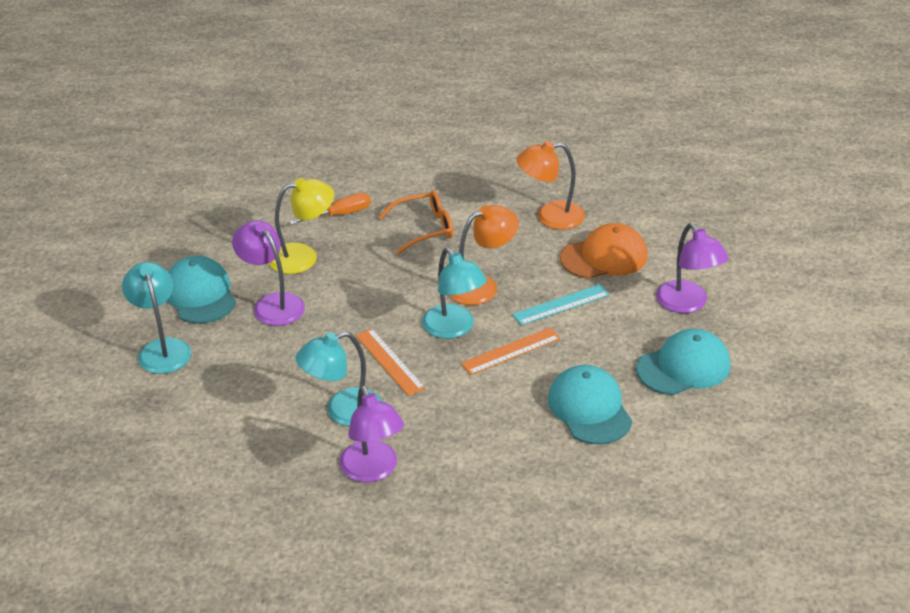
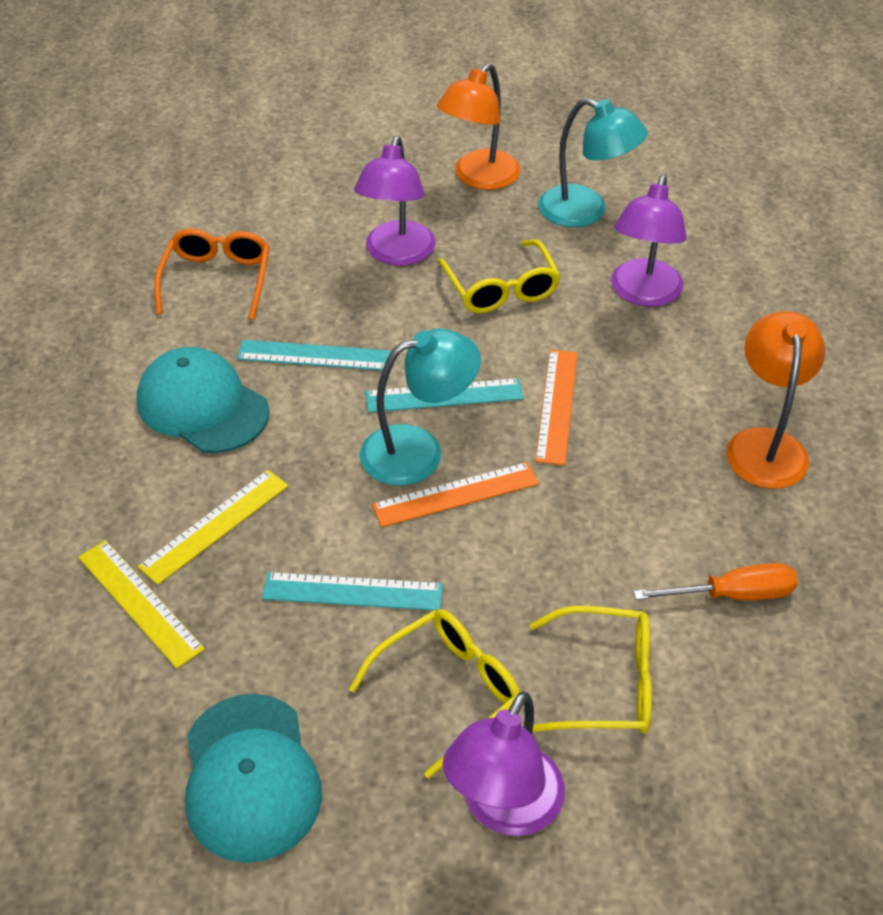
orange cap: [560,223,648,279] = 1 -> none = 0
turquoise cap: [167,256,236,324] [548,365,632,445] [636,329,731,395] = 3 -> [137,347,270,453] [185,694,322,863] = 2
turquoise lamp: [122,262,191,374] [296,331,382,426] [422,248,487,339] = 3 -> [360,329,481,486] [538,98,648,227] = 2
turquoise ruler: [512,284,610,325] = 1 -> [237,340,391,370] [262,572,443,611] [366,378,523,412] = 3
yellow glasses: none = 0 -> [349,609,520,779] [438,239,560,313] [530,606,652,733] = 3
yellow lamp: [269,178,334,274] = 1 -> none = 0
yellow ruler: none = 0 -> [78,540,205,668] [138,470,288,585] = 2

